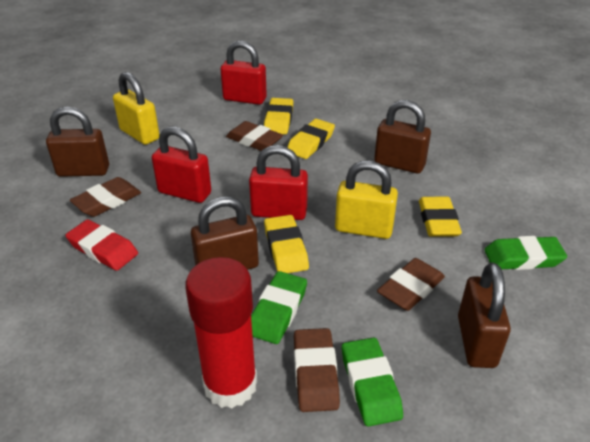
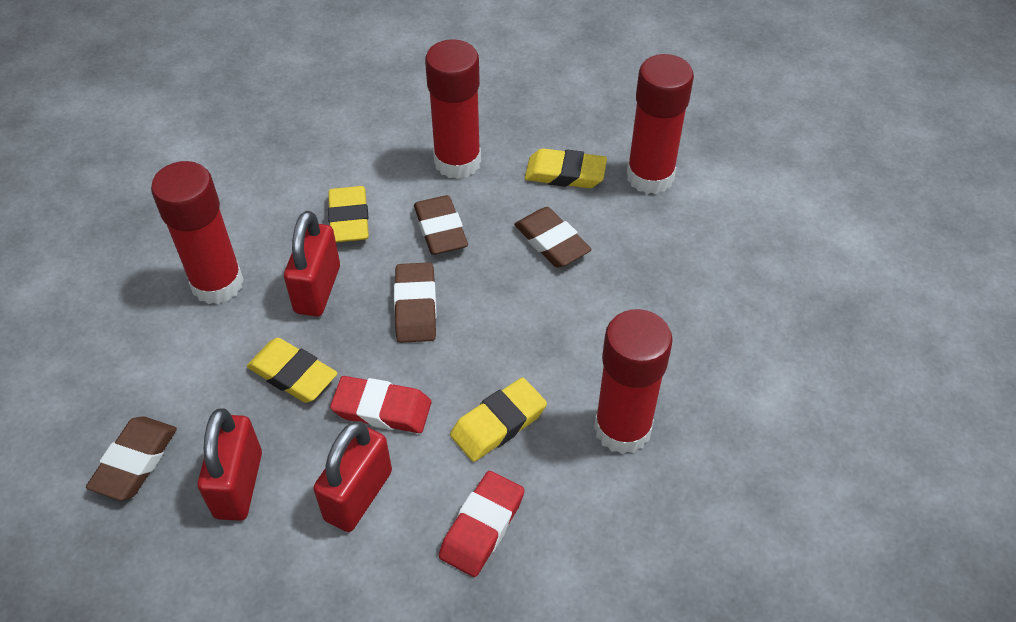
brown padlock: [46,106,109,177] [191,196,259,270] [374,100,431,174] [458,263,511,368] = 4 -> none = 0
green eraser: [251,271,307,344] [342,337,403,427] [484,236,567,270] = 3 -> none = 0
red eraser: [65,219,138,271] = 1 -> [330,376,431,433] [439,471,524,577] = 2
red glue stick: [185,257,257,408] = 1 -> [151,161,244,304] [425,39,481,179] [594,309,673,454] [627,54,694,194] = 4
yellow padlock: [113,72,160,145] [335,161,398,239] = 2 -> none = 0

